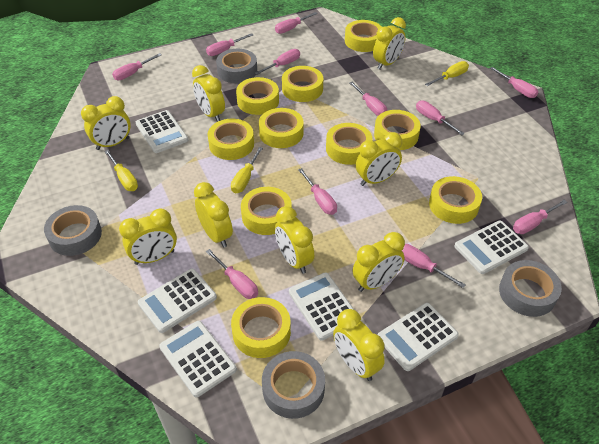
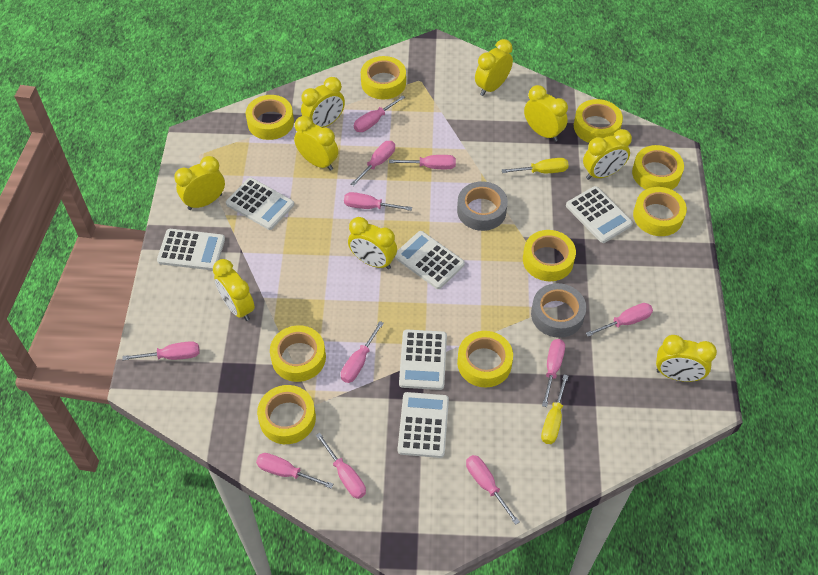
grey tape: [44,205,102,256] [216,49,257,83] [262,351,325,419] [499,260,562,317] = 4 -> [457,181,508,231] [531,283,586,338] = 2
yellow screwdriver: [104,150,138,191] [231,147,263,193] [425,61,469,86] = 3 -> [502,158,569,173] [541,374,568,444] = 2
yellow tape: [208,119,254,160] [231,297,291,358] [236,77,279,115] [241,187,292,235] [259,108,304,148] [282,66,323,102] [326,123,372,165] [345,20,382,52] [374,110,421,150] [429,176,482,224] = 10 -> [246,95,294,140] [257,385,316,444] [270,325,326,382] [361,56,406,99] [457,331,513,388] [523,230,576,281] [574,99,623,143] [632,145,684,190] [633,187,687,236] = 9

